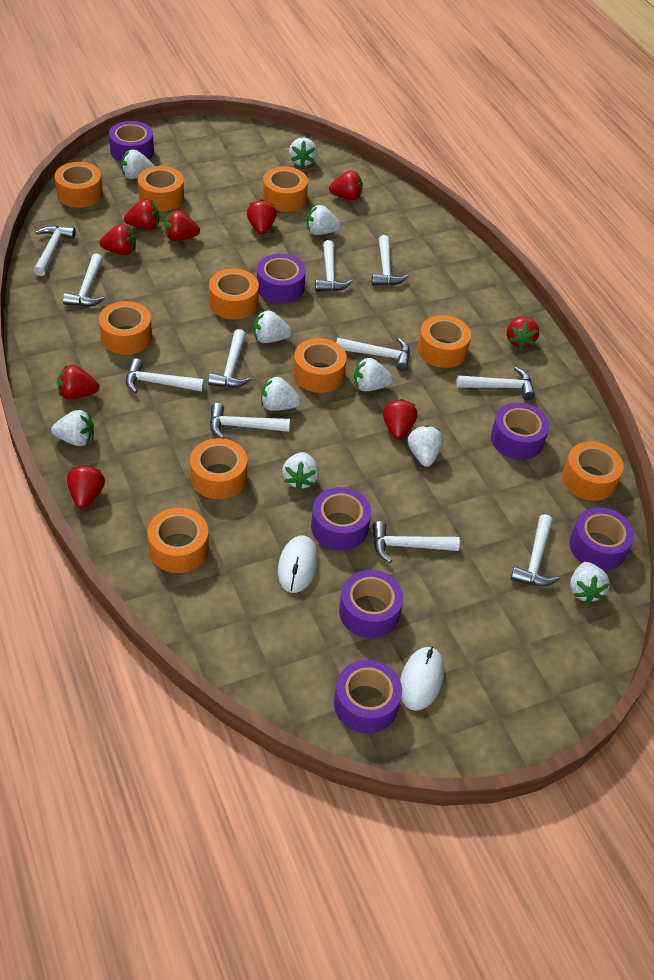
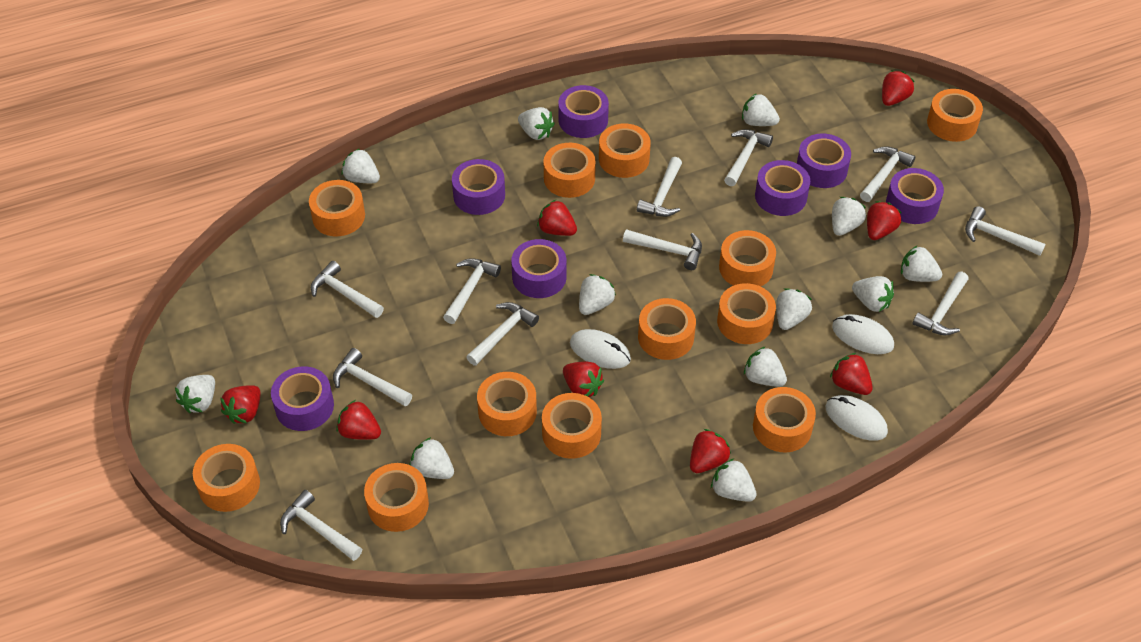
orange tape: [55,162,103,208] [99,301,152,355] [138,166,184,211] [148,508,209,573] [190,438,247,499] [209,268,259,319] [263,167,308,212] [293,338,347,393] [417,315,471,368] [562,442,624,501] = 10 -> [193,444,260,512] [309,180,365,237] [364,463,429,532] [477,372,537,436] [542,393,602,459] [544,143,596,198] [599,123,651,178] [638,298,696,360] [717,283,776,344] [719,230,776,287] [753,387,816,452] [927,89,983,142] = 12
red strawberry: [57,365,99,400] [67,465,105,509] [100,224,136,255] [124,199,159,230] [164,210,200,241] [247,199,277,234] [329,170,363,200] [383,399,418,440] [507,317,539,349] = 9 -> [220,385,261,424] [336,400,381,440] [537,200,577,236] [563,362,604,397] [690,429,731,473] [830,353,873,395] [867,201,902,240] [882,70,915,106] = 8
white mouse: [278,535,318,593] [400,647,444,711] = 2 -> [570,329,631,369] [825,395,888,441] [832,314,894,354] = 3
white strawberry: [51,410,94,446] [121,149,154,179] [254,310,292,343] [261,376,301,411] [282,452,319,491] [289,138,317,167] [307,205,341,235] [354,358,393,391] [408,425,443,467] [570,562,610,604] = 10 -> [175,375,215,413] [342,149,380,183] [409,437,454,479] [518,107,555,140] [579,274,616,315] [711,458,757,502] [742,93,780,126] [744,346,787,387] [776,288,812,330] [832,197,866,236] [852,276,894,312] [901,246,942,282] = 12

